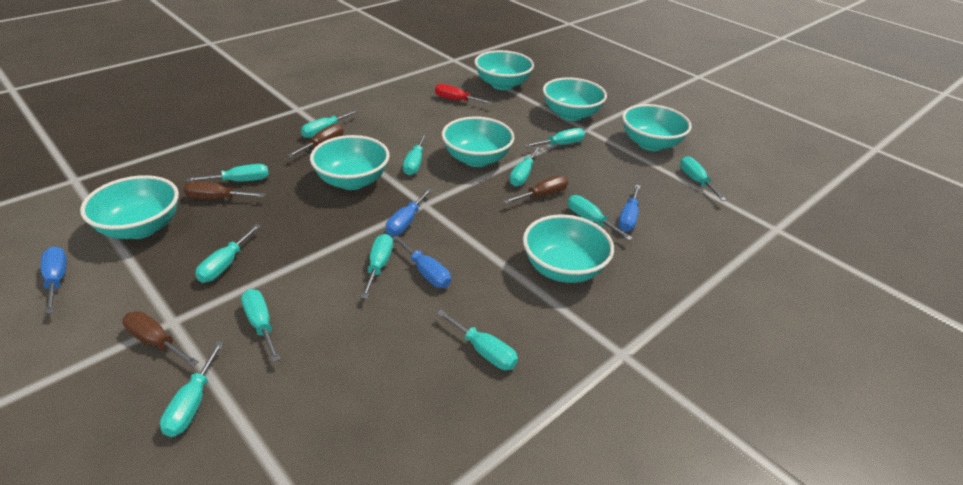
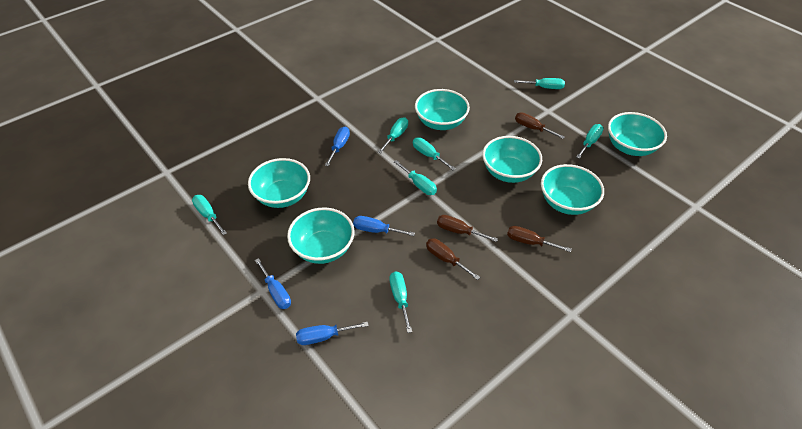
red screwdriver: [435,84,492,104] = 1 -> none = 0
turquoise bowl: [80,175,179,239] [310,135,390,190] [442,116,515,167] [474,50,534,90] [523,214,614,283] [543,77,607,121] [622,104,692,151] = 7 -> [248,158,310,208] [287,208,355,264] [415,89,470,130] [482,136,542,183] [541,164,604,215] [608,112,667,156] = 6
turquoise screwdriver: [160,341,224,437] [186,164,269,182] [195,224,261,283] [241,289,280,362] [301,110,359,138] [361,234,393,299] [403,134,427,175] [436,310,518,370] [509,147,540,187] [524,128,585,148] [568,195,633,240] [680,156,727,201] = 12 -> [192,195,227,235] [378,117,408,153] [389,272,412,333] [394,160,437,195] [413,137,456,170] [514,78,565,89] [576,124,604,159] = 7

